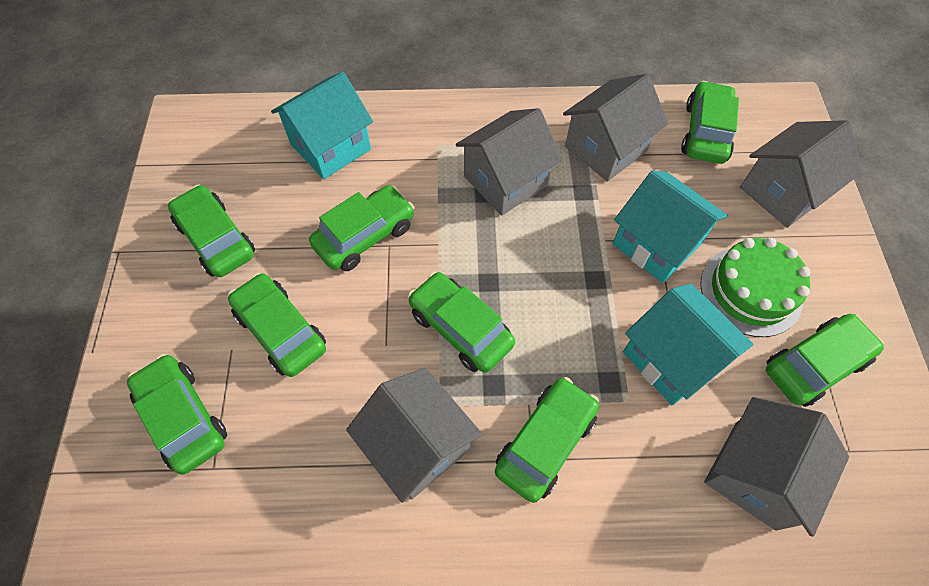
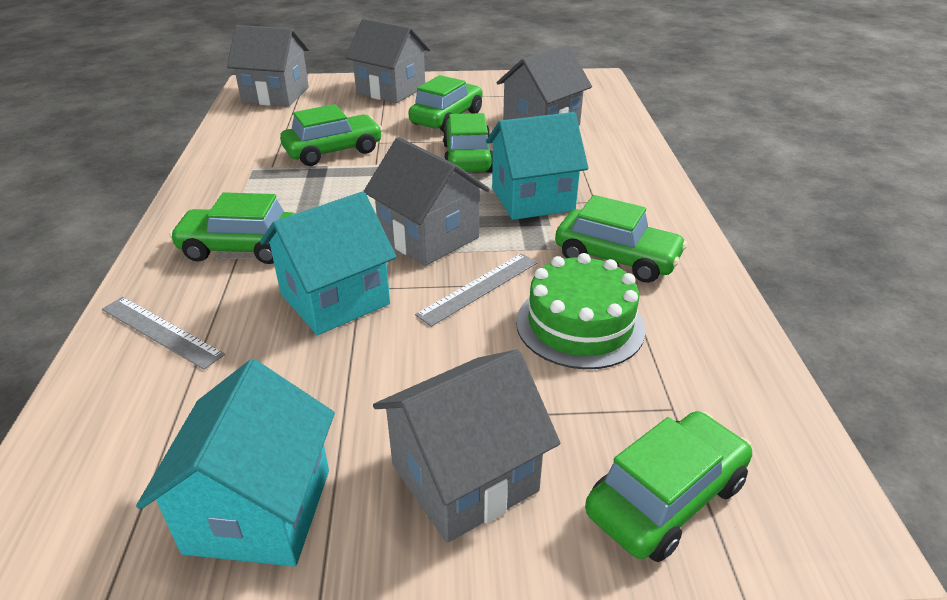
green car: [127,354,227,475] [168,184,255,277] [228,273,326,377] [309,185,414,271] [408,272,515,373] [495,377,599,503] [681,81,739,164] [766,314,884,407] = 8 -> [169,192,296,264] [280,104,383,166] [408,75,482,131] [442,113,493,173] [555,195,687,283] [585,411,752,562] = 6
grey ruler: none = 0 -> [102,297,225,370] [415,253,538,327] = 2

